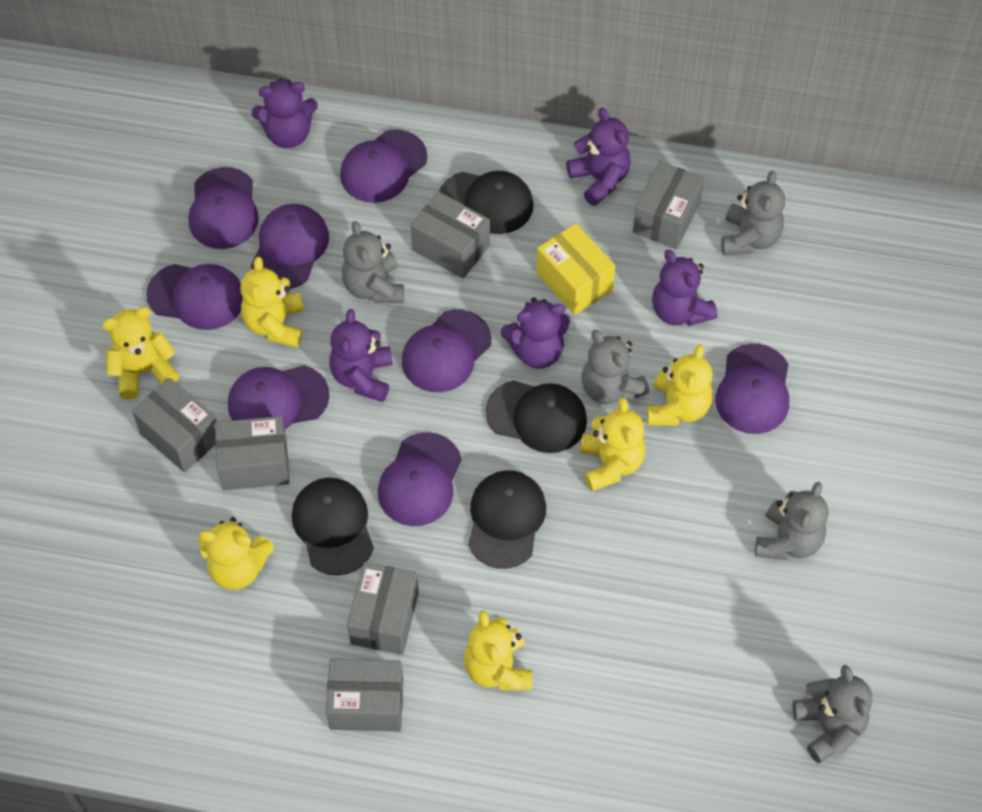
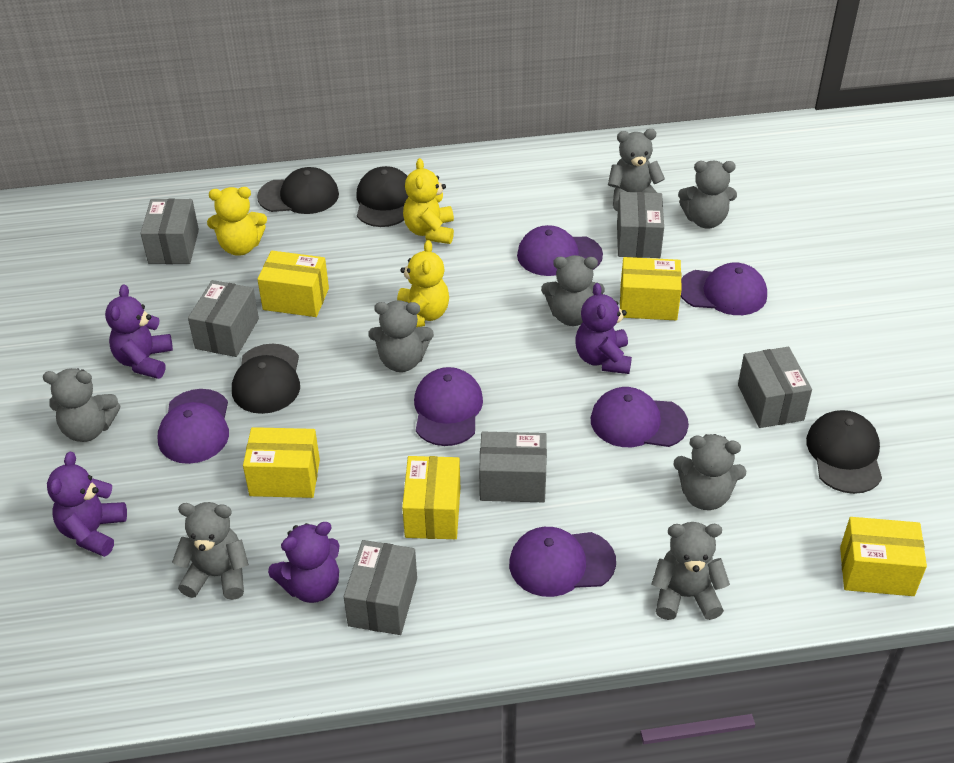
grey teddy bear: [342,221,404,303] [582,330,649,404] [721,171,785,255] [755,482,828,560] [793,665,872,763] = 5 -> [43,368,120,442] [172,502,249,600] [369,300,434,372] [541,255,604,326] [608,129,665,212] [651,522,730,620] [673,434,746,510] [678,161,737,229] = 8
purple cap: [146,264,243,330] [188,167,259,249] [228,365,329,429] [251,204,329,289] [340,129,427,203] [378,432,462,526] [402,309,492,392] [716,344,789,434] = 8 -> [158,389,229,464] [414,367,483,446] [509,527,616,597] [517,225,603,276] [591,387,689,447] [681,263,767,315] = 6
purple teddy bear: [251,78,318,148] [330,309,393,402] [501,298,570,369] [566,108,631,206] [652,250,718,326] = 5 -> [47,452,127,557] [105,285,173,379] [268,522,340,603] [575,283,632,374] = 4
yellow box: [536,223,615,315] = 1 -> [243,427,320,498] [257,251,329,317] [402,456,460,539] [620,257,682,320] [840,517,927,596] = 5
yellow teddy bear: [102,307,179,399] [199,517,274,590] [240,257,304,348] [464,611,532,690] [580,397,645,491] [647,344,713,426] = 6 -> [207,187,267,256] [397,240,449,327] [403,158,454,244] = 3

